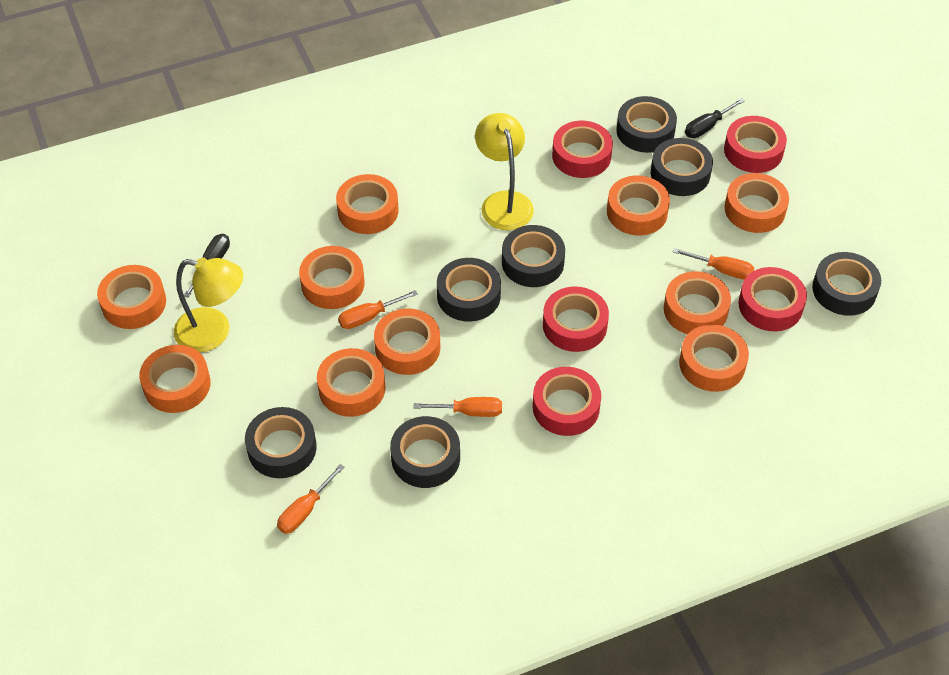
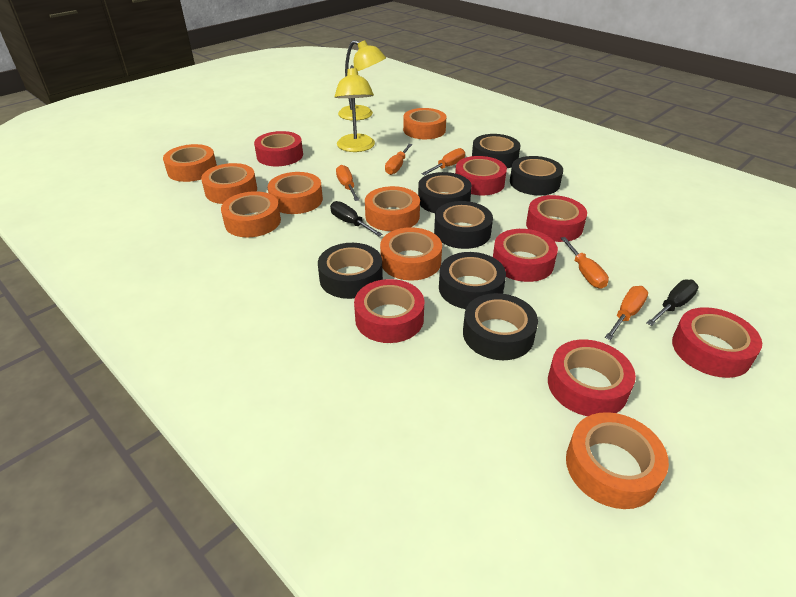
orange screwdriver: [277,464,345,534] [338,290,418,329] [413,397,502,417] [673,248,754,280] = 4 -> [336,165,359,201] [385,144,412,175] [422,148,465,175] [561,237,609,289] [605,286,648,340] = 5
orange tape: [97,265,166,329] [139,345,211,413] [299,246,365,309] [317,348,385,417] [336,174,399,234] [374,309,440,375] [607,176,670,235] [664,271,731,334] [679,325,749,392] [724,173,789,233] = 10 -> [163,144,217,182] [201,163,257,204] [221,191,281,237] [268,172,323,214] [365,186,420,231] [380,227,442,281] [403,108,446,139] [566,412,669,509] = 8
red tape: [532,367,601,436] [543,286,609,352] [552,121,613,178] [724,116,787,173] [738,267,807,331] = 5 -> [254,131,303,166] [354,279,424,343] [455,156,507,195] [493,229,558,282] [526,195,587,242] [548,340,636,416] [672,307,762,378] = 7

